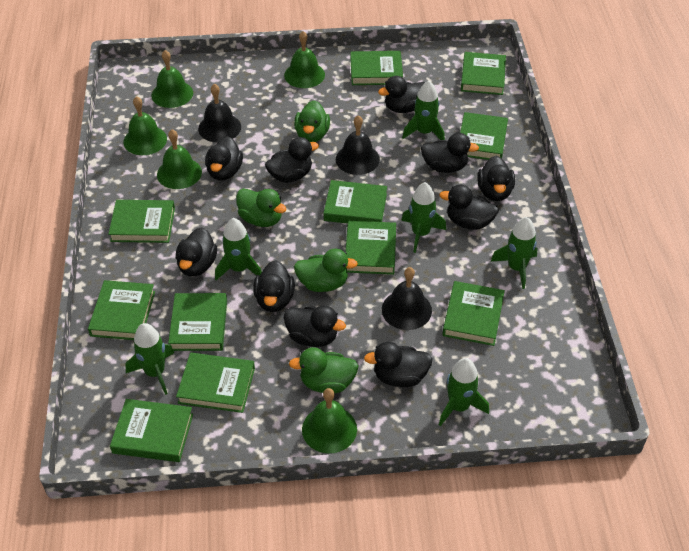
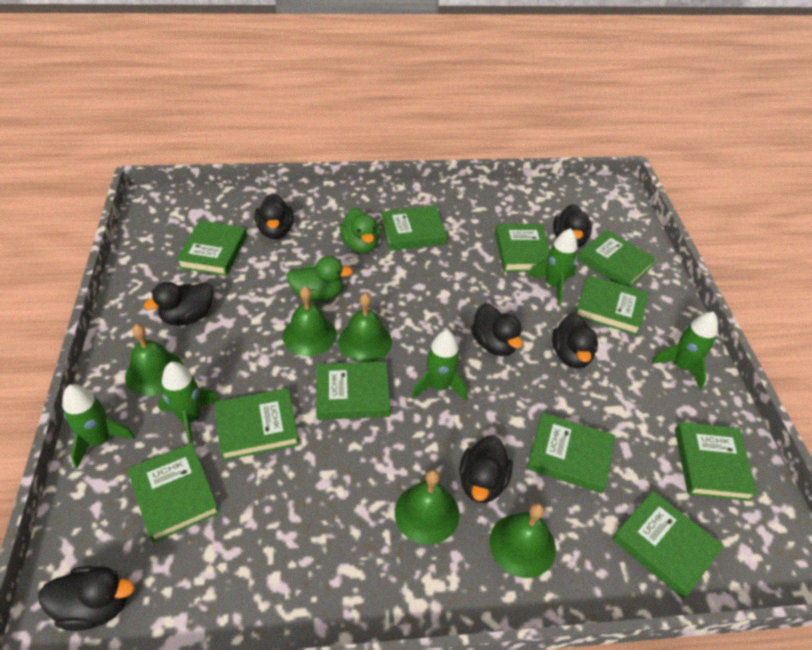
black bell: [198,84,241,142] [336,115,380,175] [382,267,432,330] = 3 -> none = 0
black duck: [176,227,217,276] [205,136,243,181] [253,260,295,312] [265,137,319,183] [284,305,346,347] [364,342,432,387] [378,76,425,113] [421,133,479,173] [439,185,499,230] [477,156,515,201] = 10 -> [39,566,134,631] [144,282,213,326] [255,193,294,239] [459,435,513,503] [471,304,523,356] [552,313,598,369] [553,204,592,248] = 7
green duck: [236,188,286,227] [289,347,359,393] [294,100,330,142] [294,249,358,292] = 4 -> [286,256,353,302] [340,208,380,253] = 2
green rocket: [125,323,174,395] [215,218,262,280] [401,182,446,253] [402,80,445,140] [439,358,489,426] [491,217,538,289] = 6 -> [62,384,135,469] [158,362,219,444] [412,330,468,401] [528,228,578,305] [652,312,718,390] = 5

